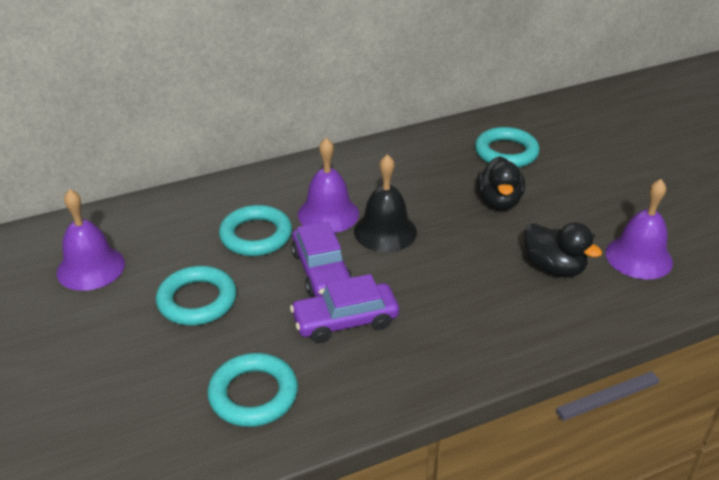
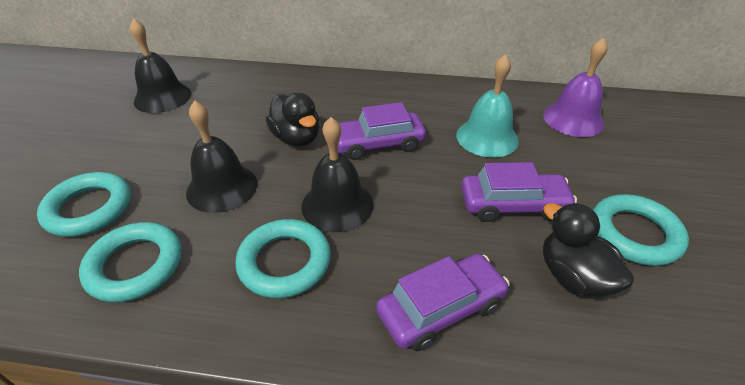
black bell: [354,154,417,252] = 1 -> [130,18,191,113] [186,100,257,213] [301,117,373,232] = 3
purple bell: [57,189,125,291] [298,138,359,233] [605,179,673,279] = 3 -> [543,38,608,137] = 1
purple car: [290,274,399,343] [291,221,353,297] = 2 -> [338,102,426,160] [376,254,510,351] [461,162,577,222] = 3
turquoise bell: none = 0 -> [456,54,519,157] = 1

